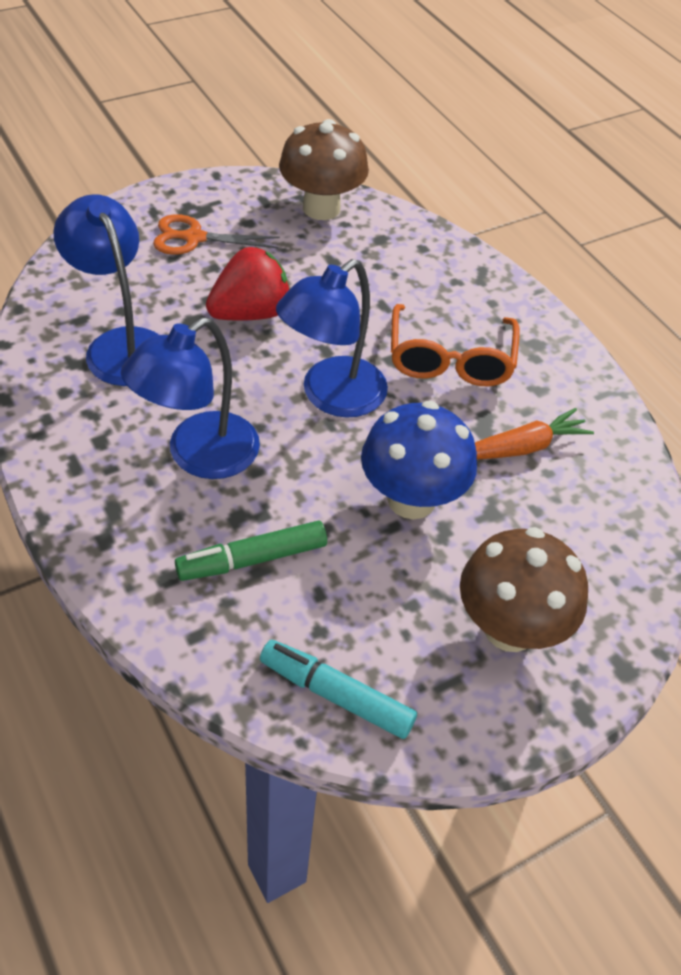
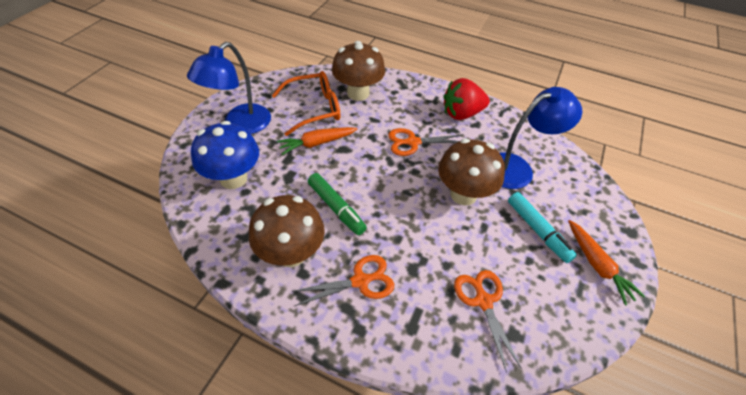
blue lamp: [53,194,159,386] [121,317,260,479] [276,259,388,418] = 3 -> [187,42,271,134] [500,87,582,189] = 2
brown mushroom: [279,119,369,220] [460,527,588,652] = 2 -> [249,195,325,267] [332,41,385,101] [438,139,505,206] = 3
orange carrot: [475,408,594,459] = 1 -> [277,127,358,155] [568,220,645,306] = 2
orange scissors: [153,214,280,255] = 1 -> [291,255,394,306] [388,128,463,156] [454,270,522,373] = 3

